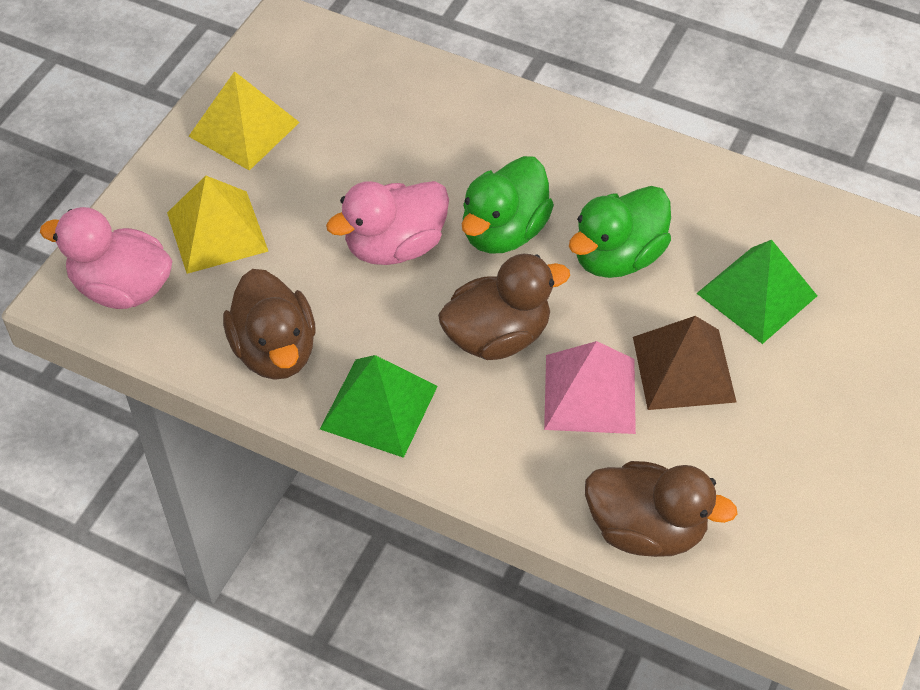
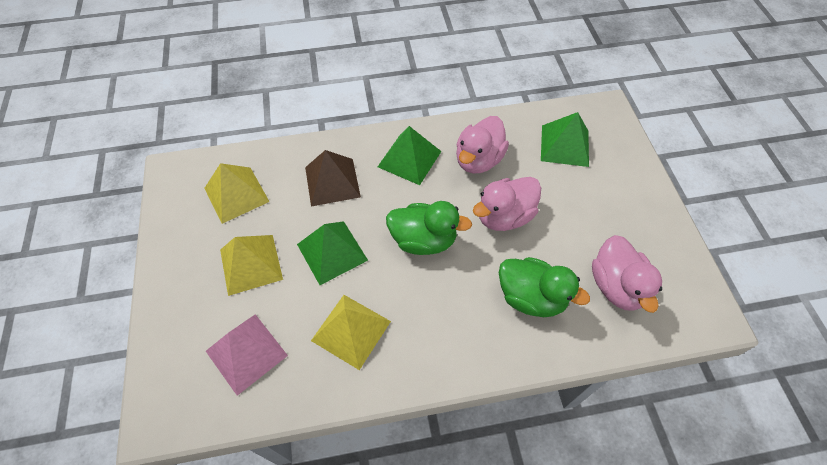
brown duck: [223,269,316,380] [438,254,570,360] [585,461,737,557] = 3 -> none = 0
green pyramid: [320,355,438,458] [696,240,817,344] = 2 -> [297,221,368,285] [378,126,441,185] [541,112,589,167] = 3
pink duck: [40,207,172,309] [326,181,449,265] = 2 -> [456,116,509,174] [473,177,541,231] [592,235,662,313] = 3
yellow pyramid: [167,176,268,274] [188,71,300,171] = 2 -> [204,163,270,224] [220,235,283,296] [311,295,391,370] = 3

